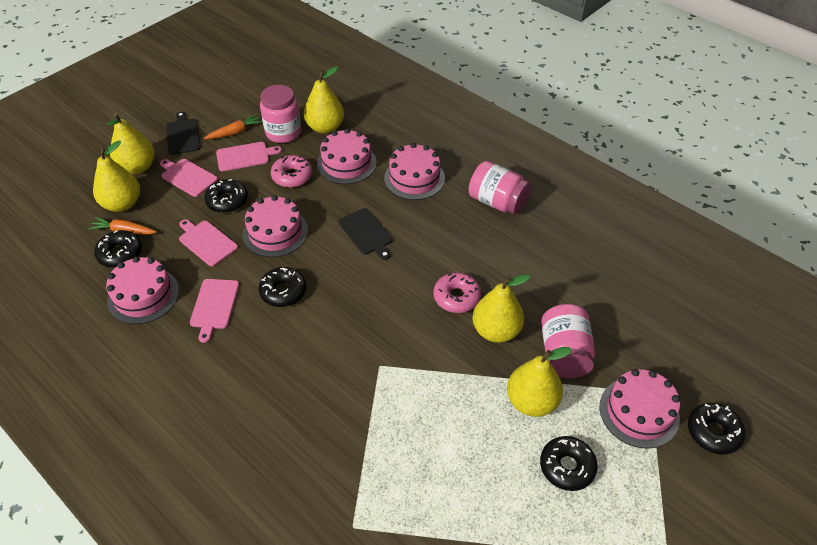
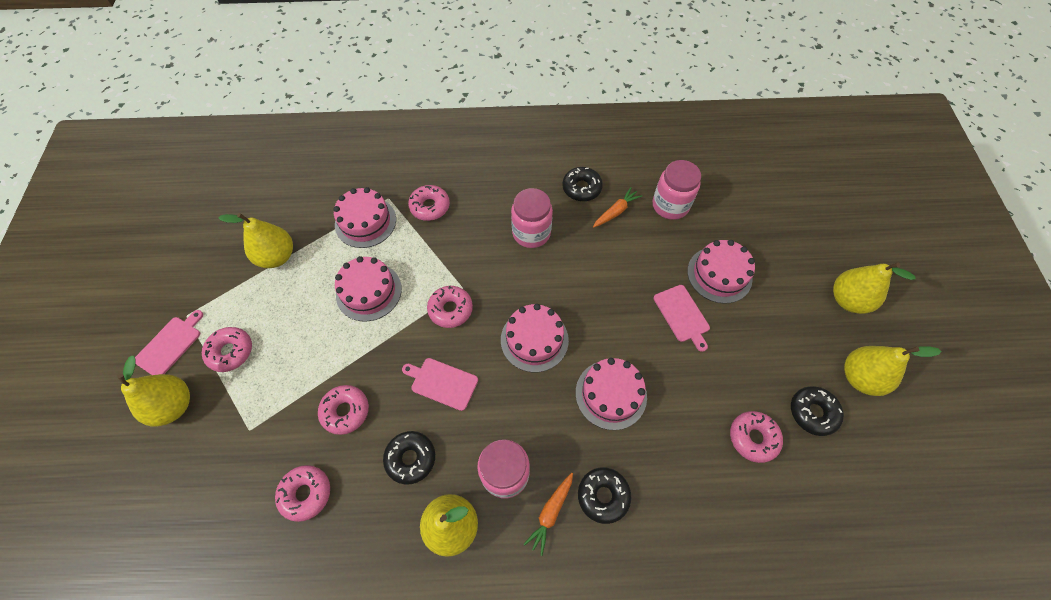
black cutting board: [166,112,201,155] [338,208,392,260] = 2 -> none = 0
black donut: [94,230,142,268] [204,179,248,213] [259,267,306,307] [540,436,598,491] [688,403,745,454] = 5 -> [383,431,435,485] [562,167,603,201] [578,467,631,524] [791,386,844,436] = 4
pink cutting board: [160,159,218,197] [179,219,238,266] [190,279,239,343] [216,142,282,171] = 4 -> [135,310,203,375] [402,358,478,411] [654,285,710,352] = 3
pink donut: [271,155,312,188] [433,272,481,313] = 2 -> [202,327,252,372] [275,465,330,522] [318,385,369,435] [408,185,450,221] [427,285,473,328] [730,411,783,463] = 6

